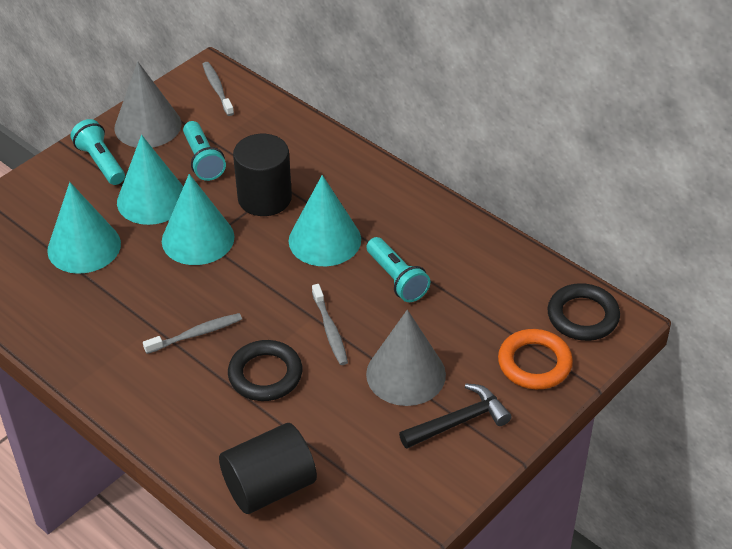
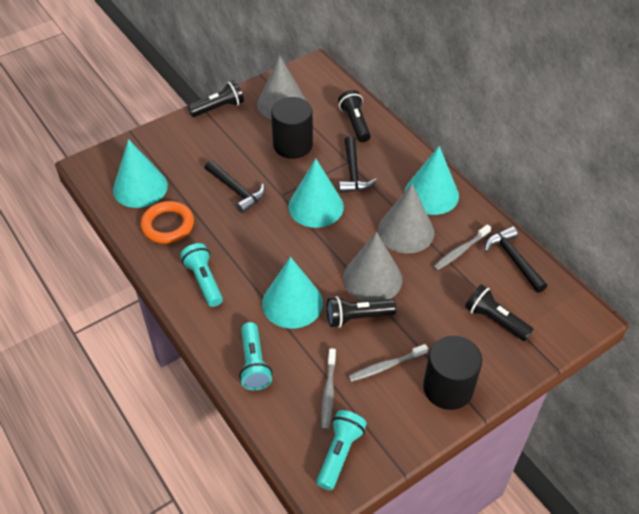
black flashlight: none = 0 -> [188,80,244,117] [327,296,397,328] [338,90,371,142] [465,284,534,341] = 4
black hammer: [399,384,512,449] = 1 -> [205,160,265,213] [339,136,377,193] [485,226,547,293] = 3
black ring: [228,340,302,401] [548,283,620,341] = 2 -> none = 0
grey cone: [114,61,182,148] [366,310,446,406] = 2 -> [257,55,306,120] [343,232,402,301] [378,184,435,253] = 3

